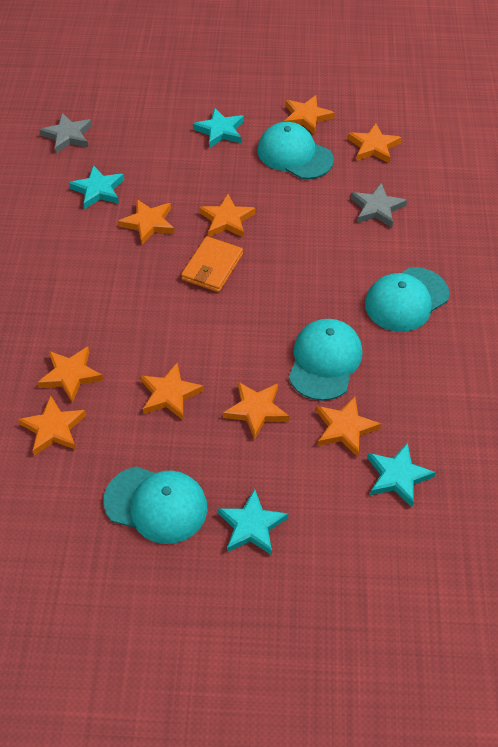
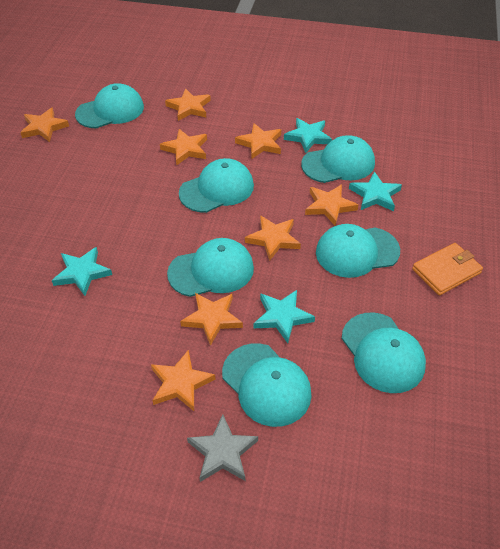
grey star: [39,113,92,153] [350,183,407,228] = 2 -> [187,414,258,482] = 1
orange star: [18,395,86,456] [37,347,103,402] [118,199,175,245] [140,363,204,420] [199,194,256,238] [223,382,289,440] [284,95,334,135] [316,396,381,457] [348,123,402,164] = 9 -> [20,108,69,142] [151,350,215,411] [160,129,207,165] [165,88,211,121] [180,293,243,346] [235,123,281,159] [245,215,301,261] [305,184,358,226] = 8
turquoise cap: [103,466,207,544] [258,122,334,179] [289,319,362,401] [365,267,449,332] = 4 -> [75,83,144,128] [167,238,254,297] [179,158,254,213] [222,343,312,427] [301,135,375,183] [316,224,400,278] [342,313,426,393] = 7

